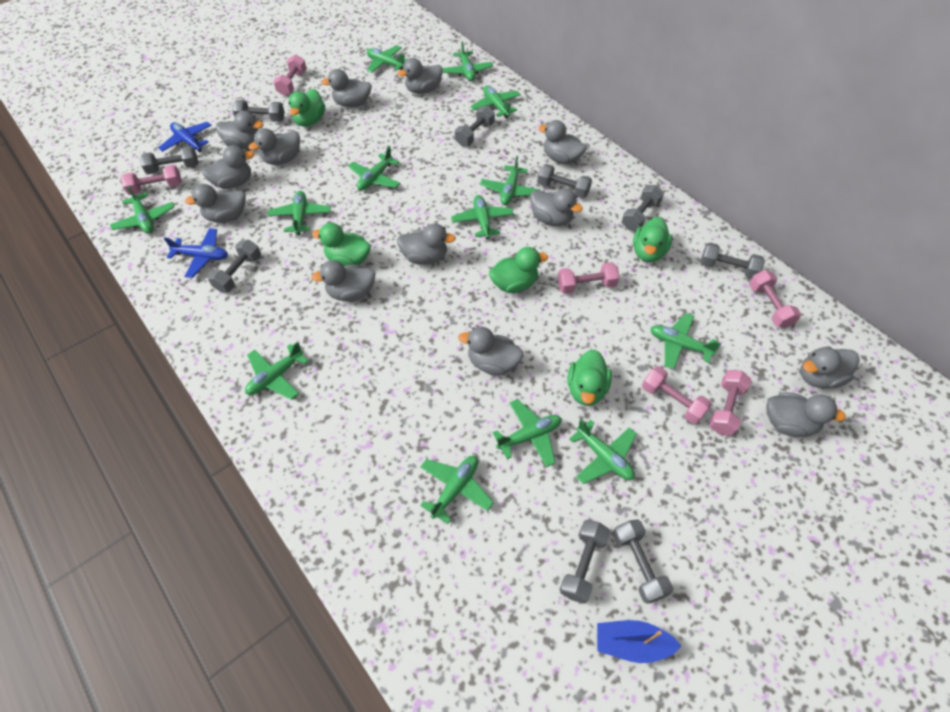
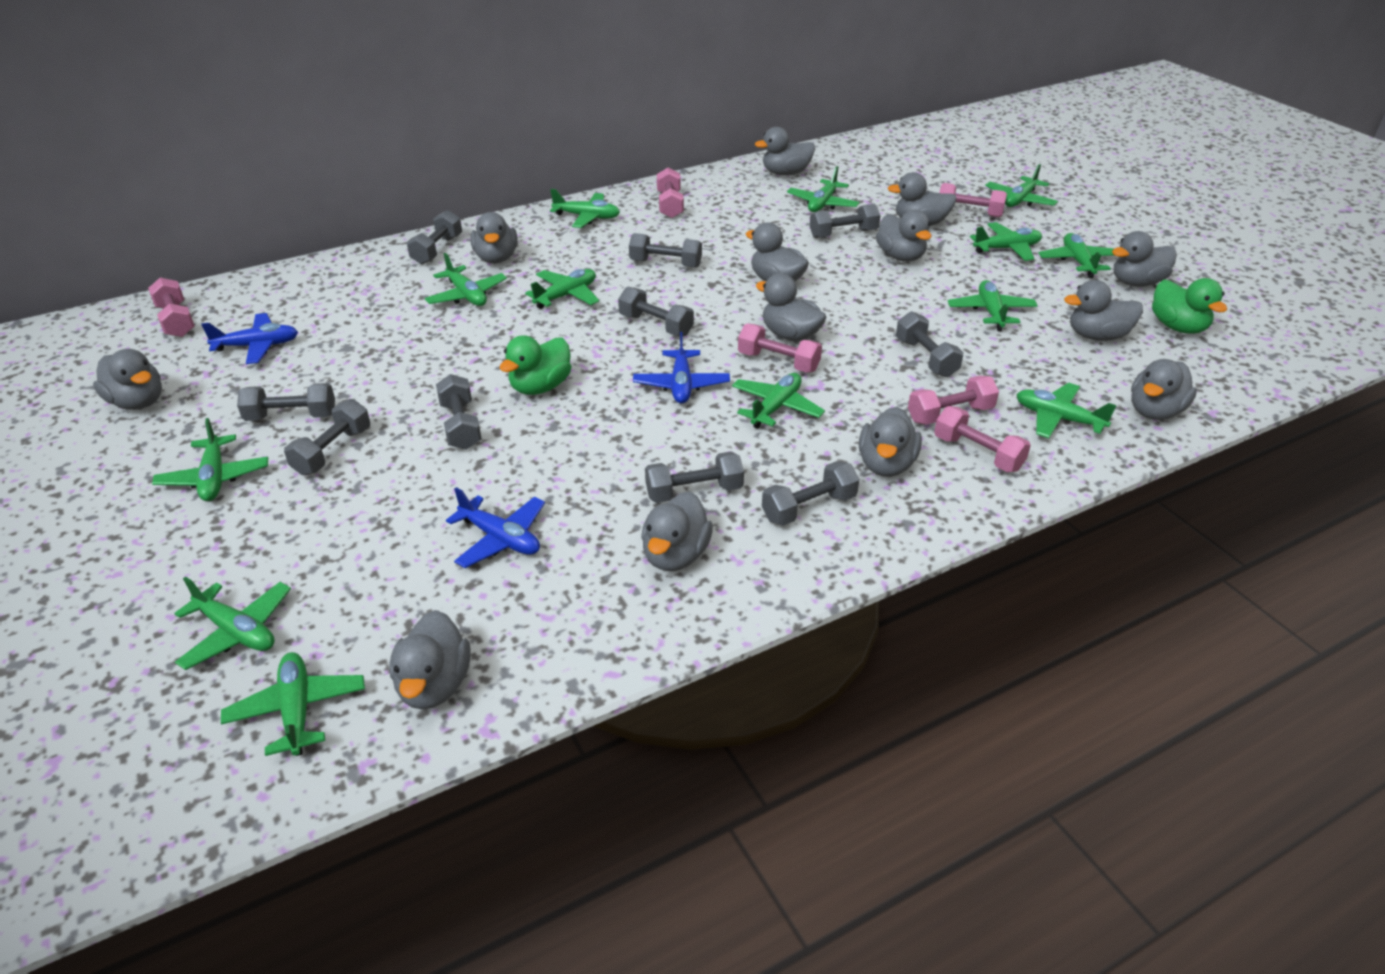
blue boat: [597,620,681,663] = 1 -> none = 0
blue plane: [158,122,212,153] [163,228,228,278] = 2 -> [201,313,298,364] [446,487,545,568] [633,332,730,404] = 3
green duck: [289,89,325,127] [312,223,371,266] [489,247,548,293] [567,350,612,406] [633,217,672,262] = 5 -> [500,335,571,395] [1152,278,1227,334] = 2
grey dumbbell: [139,146,198,174] [208,240,261,293] [232,100,285,122] [455,106,495,146] [537,164,592,198] [559,520,611,604] [613,519,674,604] [622,185,664,230] [701,243,765,279] = 9 -> [237,383,335,421] [284,399,370,475] [407,210,462,264] [436,374,482,450] [618,287,694,337] [629,233,702,268] [645,452,744,503] [762,461,859,526] [810,204,880,238] [896,311,963,377] = 10

